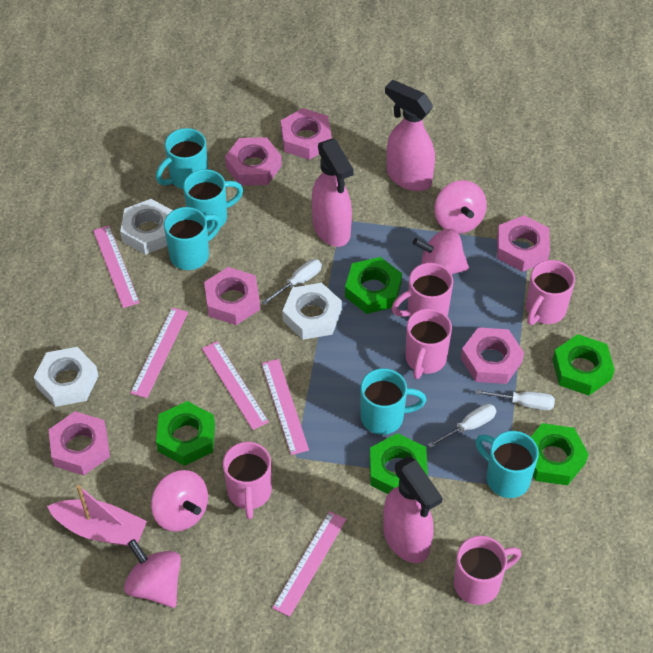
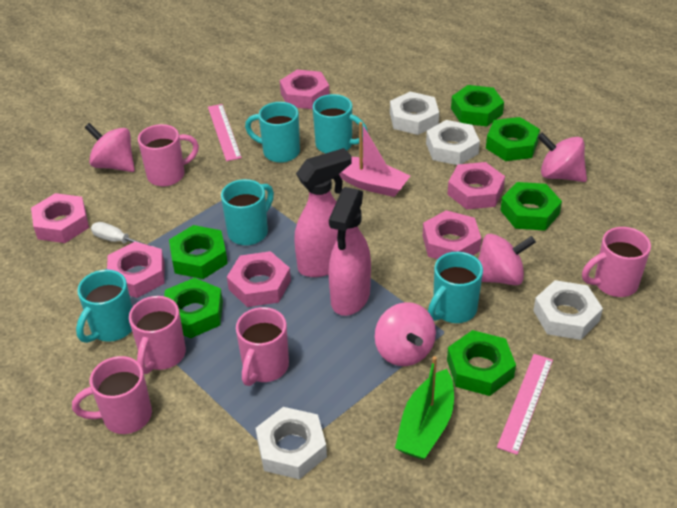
green boat: none = 0 -> [395,356,454,459] = 1
green nut: [156,401,215,466] [345,257,402,314] [370,433,428,494] [531,423,589,485] [552,334,615,396] = 5 -> [164,278,223,339] [169,225,228,279] [447,330,516,396] [451,85,504,126] [486,117,540,161] [500,182,562,231] = 6
pink ruler: [93,225,140,308] [130,307,188,398] [202,341,269,430] [261,359,309,455] [272,511,346,617] = 5 -> [208,104,242,161] [497,354,553,455] = 2
pink spray bottle: [312,139,354,247] [383,456,443,563] [385,80,435,191] = 3 -> [294,148,352,277] [328,187,371,316] = 2
white nut: [34,347,99,407] [120,199,173,255] [282,283,342,340] = 3 -> [256,407,327,480] [390,91,439,135] [426,120,480,165] [533,280,603,340] = 4
white screwdriver: [262,259,322,305] [428,404,497,448] [475,390,555,410] = 3 -> [91,222,157,248] = 1

